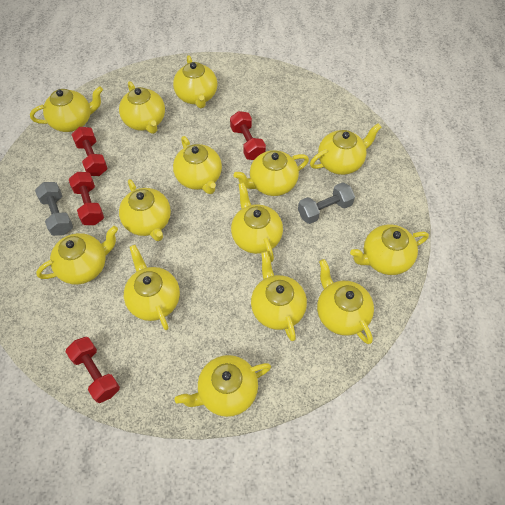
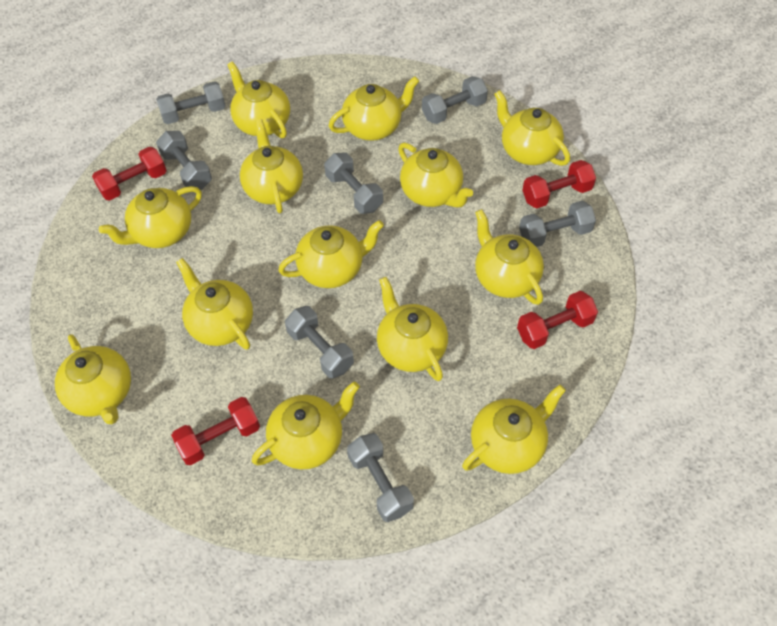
grey dumbbell: [35,182,73,236] [298,182,355,224] = 2 -> [156,81,226,124] [156,131,212,190] [285,306,354,379] [324,153,383,214] [347,433,414,522] [422,76,488,124] [519,201,596,247] = 7
yellow teapot: [30,86,103,132] [36,226,118,285] [119,81,165,134] [119,179,171,241] [124,245,180,330] [173,55,217,108] [173,136,222,194] [175,355,271,417] [231,182,283,262] [234,150,309,196] [251,251,307,341] [310,123,381,175] [317,259,374,344] [350,225,429,275] = 14 -> [55,334,131,424] [99,186,202,248] [176,258,253,350] [227,61,290,138] [240,119,303,213] [252,382,360,469] [278,220,384,288] [329,76,419,141] [377,277,448,381] [398,142,473,207] [462,385,566,474] [475,209,544,305] [494,90,570,166] = 13

